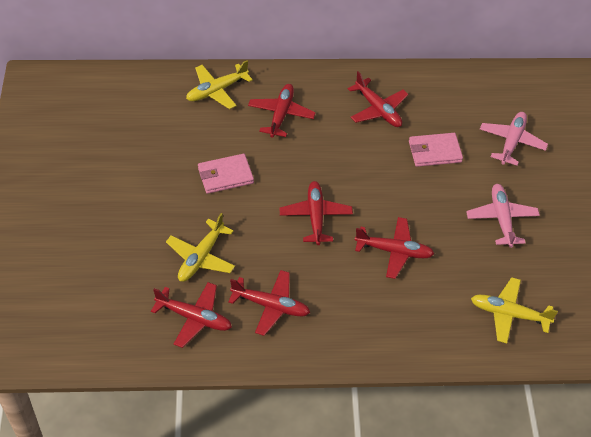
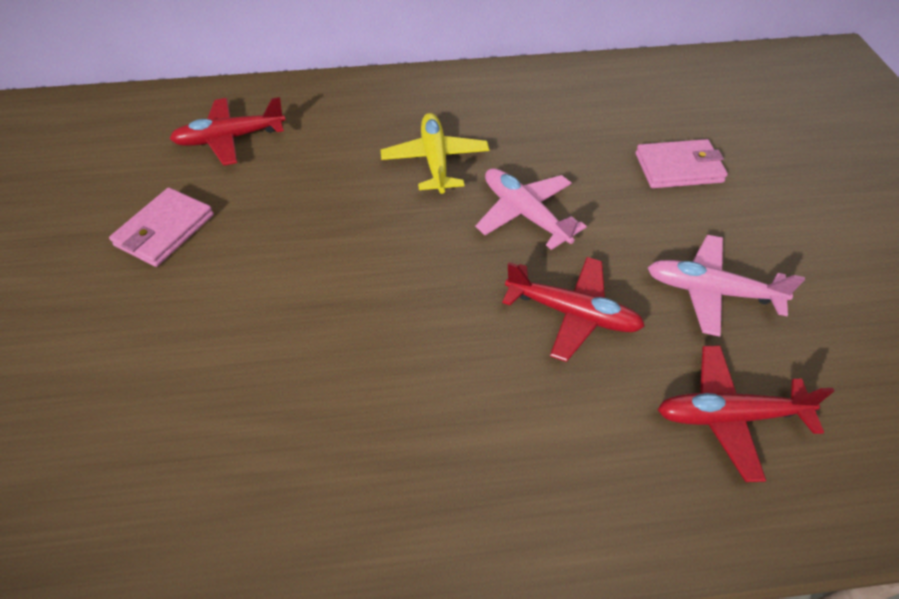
red plane: [151,282,232,348] [228,270,310,336] [248,84,316,138] [279,181,353,245] [348,71,408,127] [355,217,434,279] = 6 -> [170,97,285,166] [502,257,645,362] [658,346,834,482] = 3
yellow plane: [166,213,235,282] [186,60,253,109] [471,277,558,343] = 3 -> [381,113,489,194] = 1

